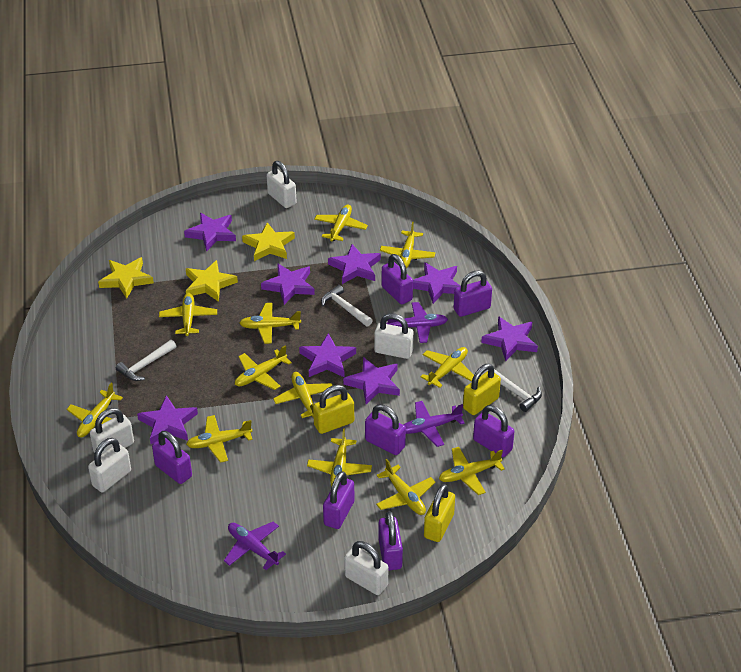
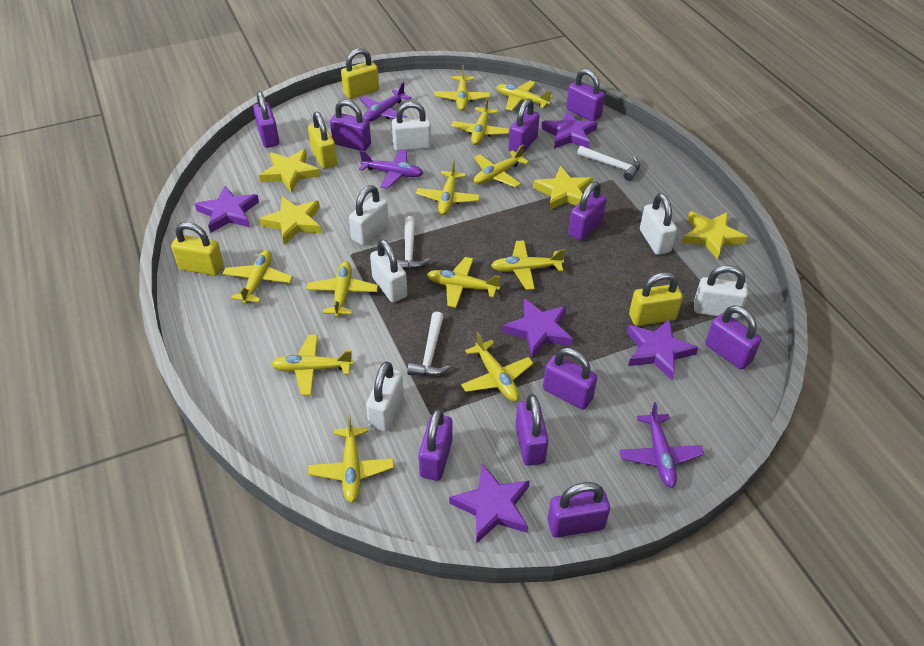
purple padlock: [152,431,192,484] [323,471,354,529] [365,404,406,455] [378,511,403,571] [382,254,413,304] [454,270,492,317] [473,405,514,457] = 7 -> [253,91,279,148] [330,100,371,151] [418,409,452,481] [508,99,540,153] [515,394,549,466] [543,348,597,410] [547,482,610,538] [566,69,605,121] [568,181,607,241] [705,305,761,369] = 10
purple star: [137,395,198,444] [184,213,236,251] [261,263,315,305] [299,333,356,378] [328,244,381,284] [343,357,400,404] [413,262,460,304] [481,316,538,361] = 8 -> [195,186,259,233] [449,464,530,544] [502,299,573,358] [541,110,598,149] [627,319,699,380] = 5
white padlock: [88,438,131,492] [90,408,134,455] [267,161,296,208] [344,541,388,595] [374,313,414,359] = 5 -> [349,185,389,245] [366,361,404,431] [370,239,407,302] [392,102,431,151] [640,193,677,255] [694,265,748,319] = 6
yellow padlock: [313,385,354,434] [424,484,455,542] [463,364,501,415] = 3 -> [171,222,224,276] [308,112,337,169] [341,48,379,99] [629,272,683,326] = 4
yellow star: [98,257,154,298] [186,260,238,302] [242,222,295,261] = 3 -> [259,149,320,193] [259,197,321,245] [533,166,593,210] [682,211,748,260] = 4

